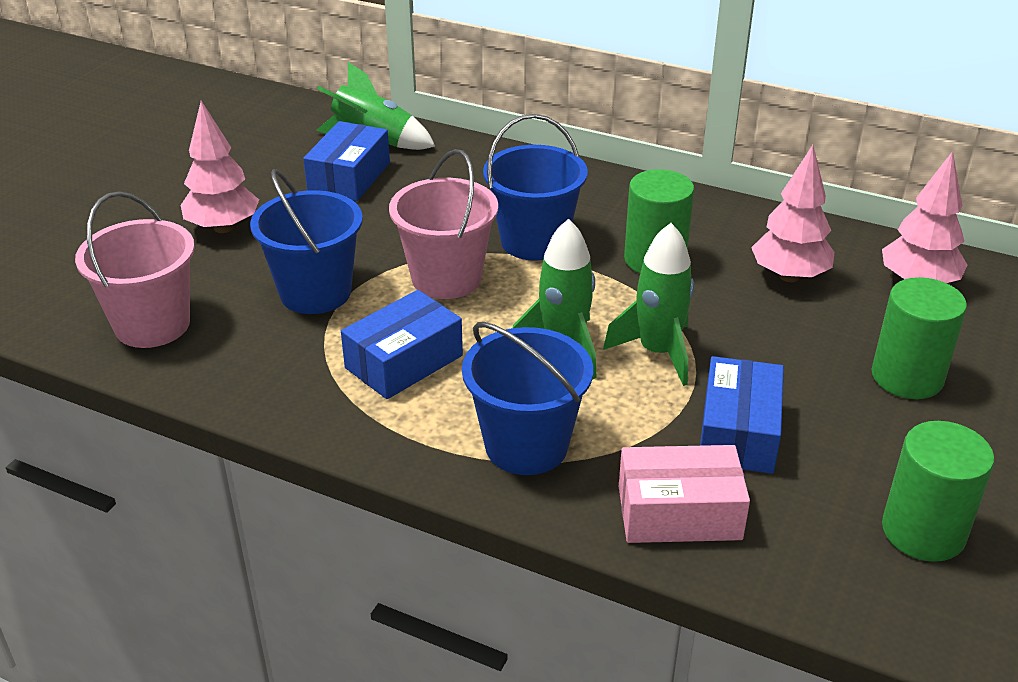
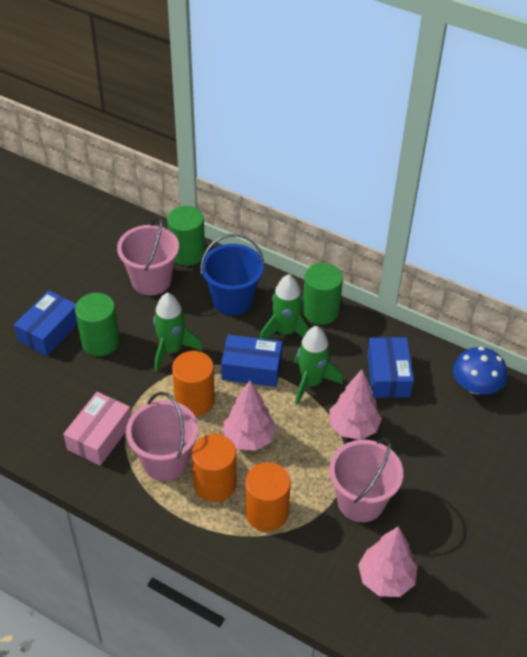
blue bucket: [250,169,363,314] [462,322,593,475] [483,114,588,261] = 3 -> [201,234,264,315] = 1
blue mushroom: none = 0 -> [453,347,507,394] = 1
orange cylinder: none = 0 -> [172,351,215,416] [192,434,236,502] [245,462,291,532] = 3
pink bucket: [75,191,195,348] [389,149,498,299] = 2 -> [117,216,179,295] [126,392,198,481] [329,438,403,522] = 3

